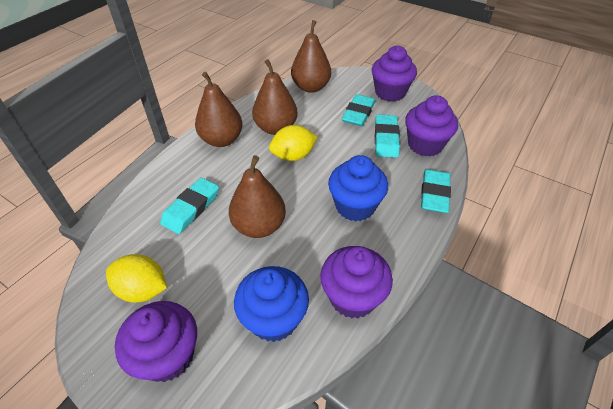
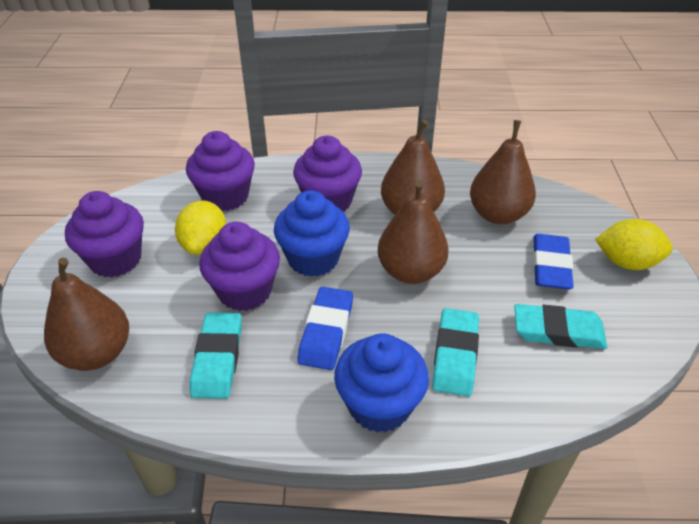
blue eraser: none = 0 -> [298,287,353,370] [533,234,574,290] = 2
turquoise eraser: [160,178,219,234] [342,94,375,126] [375,115,400,158] [421,169,451,213] = 4 -> [190,312,242,399] [432,308,479,397] [514,304,607,349] = 3

